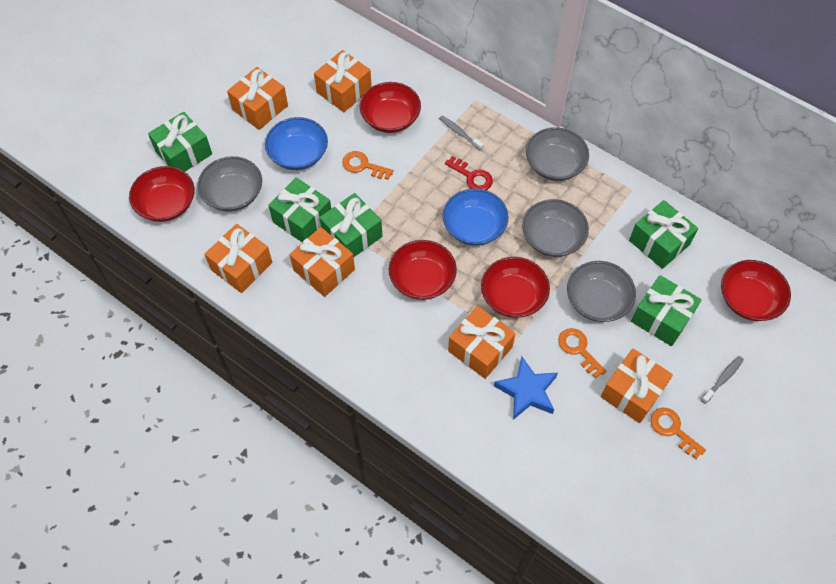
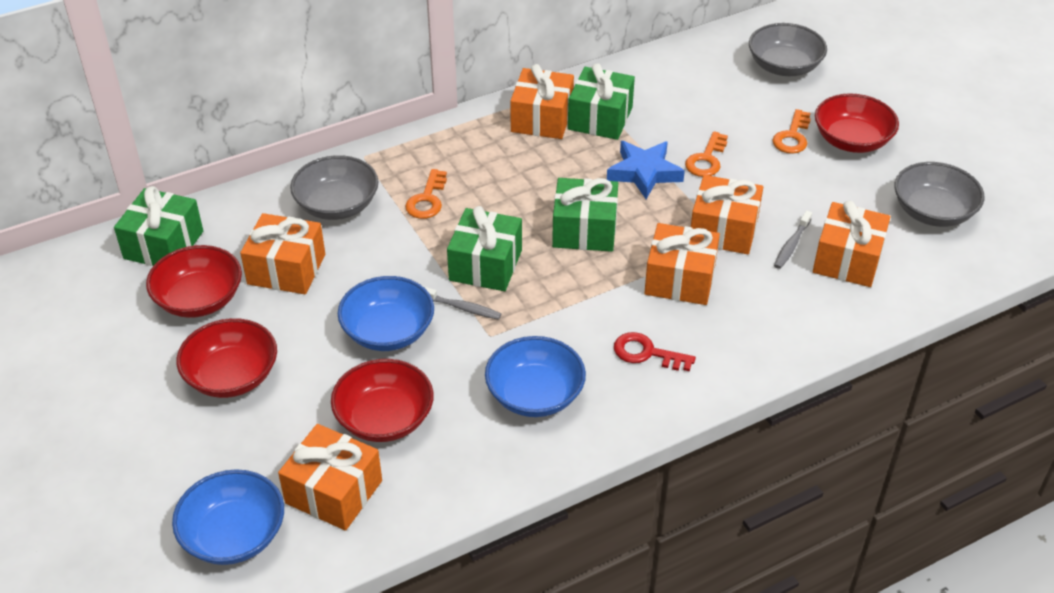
blue bowl: [265,117,328,170] [443,189,509,246] = 2 -> [172,469,284,565] [338,276,434,351] [485,336,586,417] = 3
green gift: [148,112,212,172] [268,178,331,243] [319,193,382,257] [629,200,698,269] [631,275,702,346] = 5 -> [114,186,203,266] [447,206,522,291] [552,178,618,252] [568,63,635,140] = 4
grey bowl: [198,156,262,212] [522,199,589,257] [526,127,589,181] [567,261,636,322] = 4 -> [290,155,379,220] [749,23,827,76] [894,162,985,227] = 3
red bowl: [129,166,195,222] [359,82,421,133] [389,240,457,300] [481,257,550,318] [721,260,791,321] = 5 -> [146,245,242,318] [176,318,277,398] [331,359,434,442] [815,93,899,153] = 4

